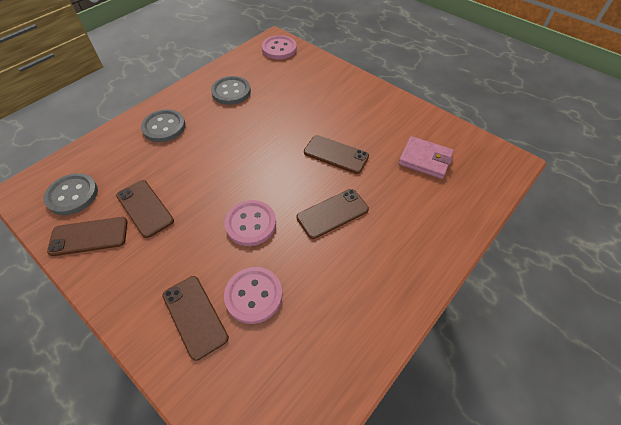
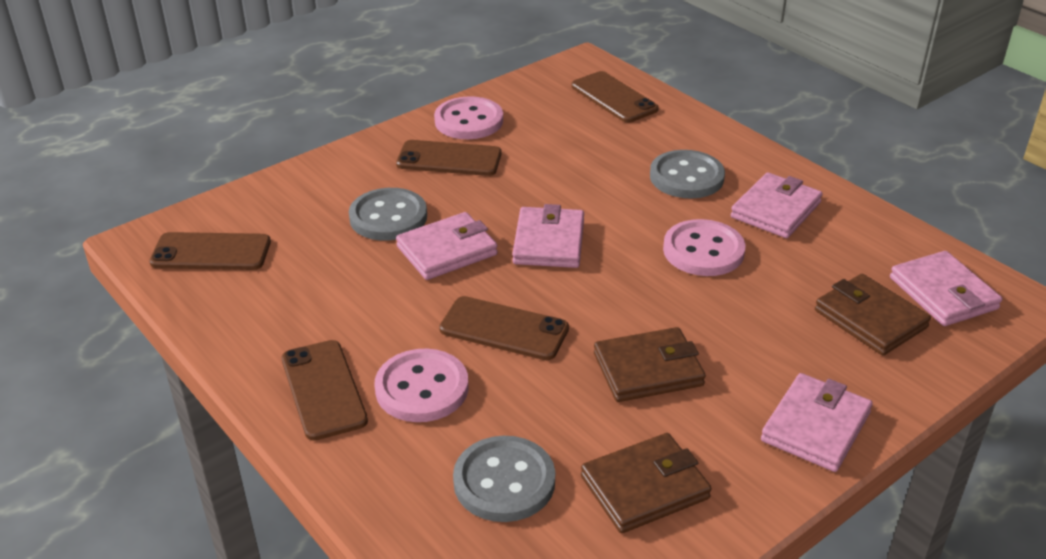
brown wallet: none = 0 -> [581,433,712,533] [594,327,706,402] [815,274,931,355] = 3
pink wallet: [398,136,454,179] = 1 -> [396,212,498,280] [512,204,584,268] [731,172,823,238] [761,373,873,472] [890,251,1002,326] = 5

